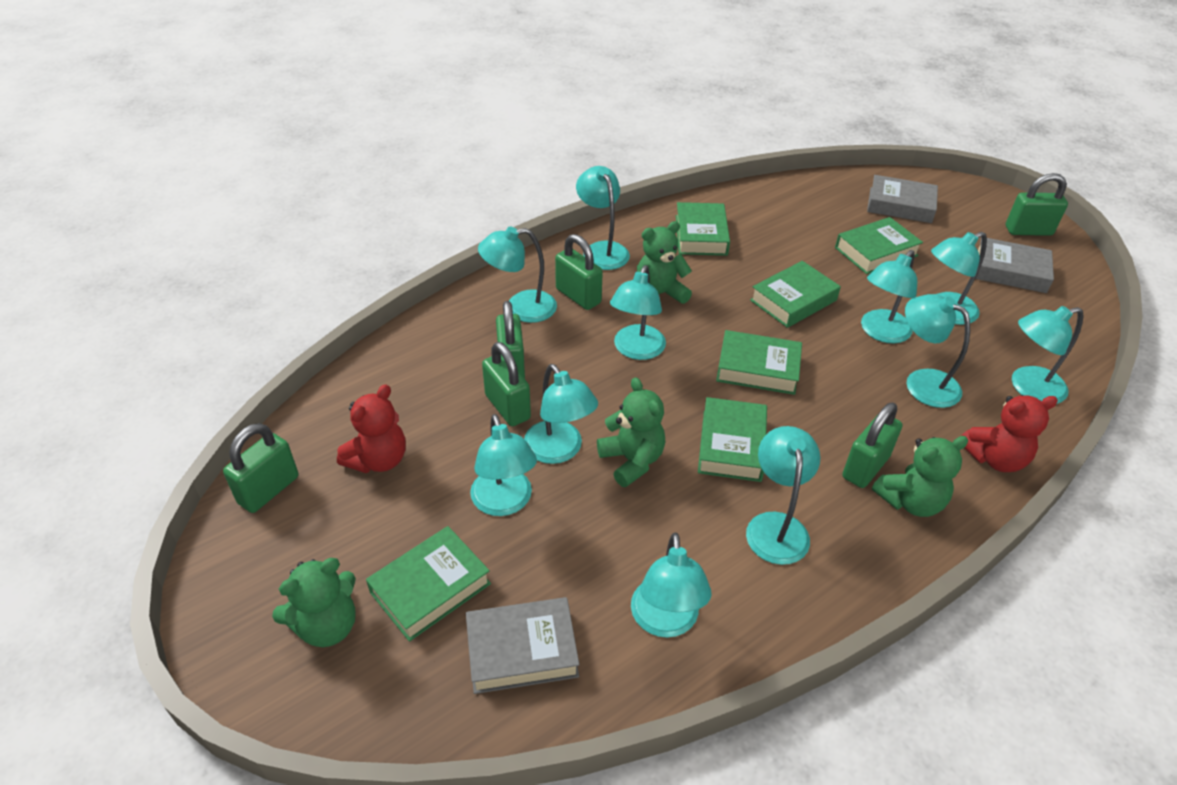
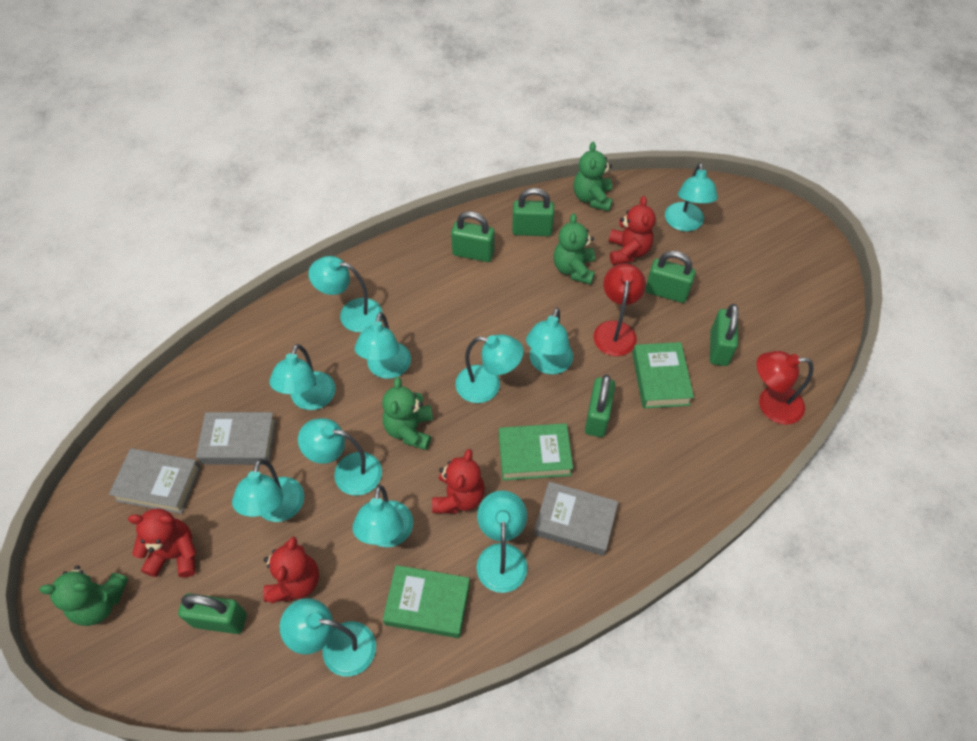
green book: [366,526,491,642] [676,202,730,256] [698,397,767,482] [716,330,802,395] [750,261,841,328] [835,217,923,274] = 6 -> [383,565,470,638] [499,423,573,481] [632,342,694,408] = 3
red lamp: none = 0 -> [593,264,646,356] [757,351,814,425] = 2
red teddy bear: [337,384,406,473] [961,396,1058,472] = 2 -> [128,508,196,577] [263,537,319,604] [432,449,485,513] [609,196,656,265] = 4

